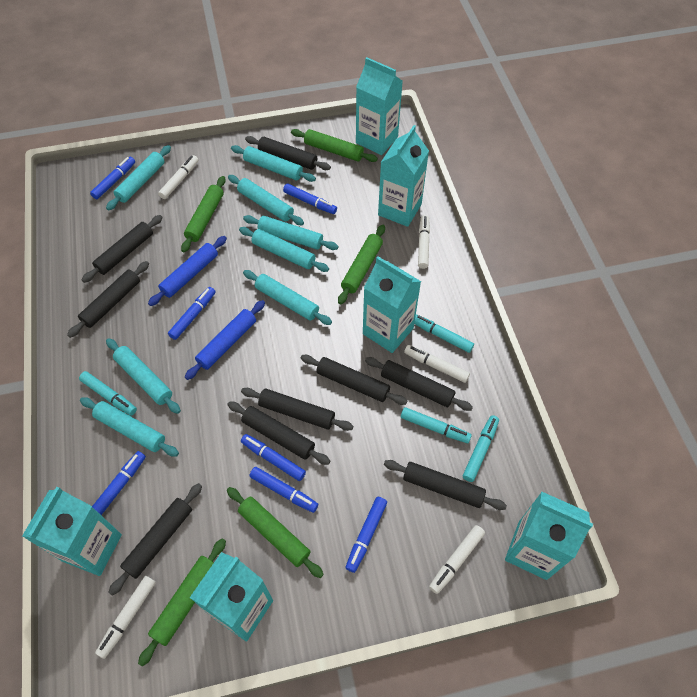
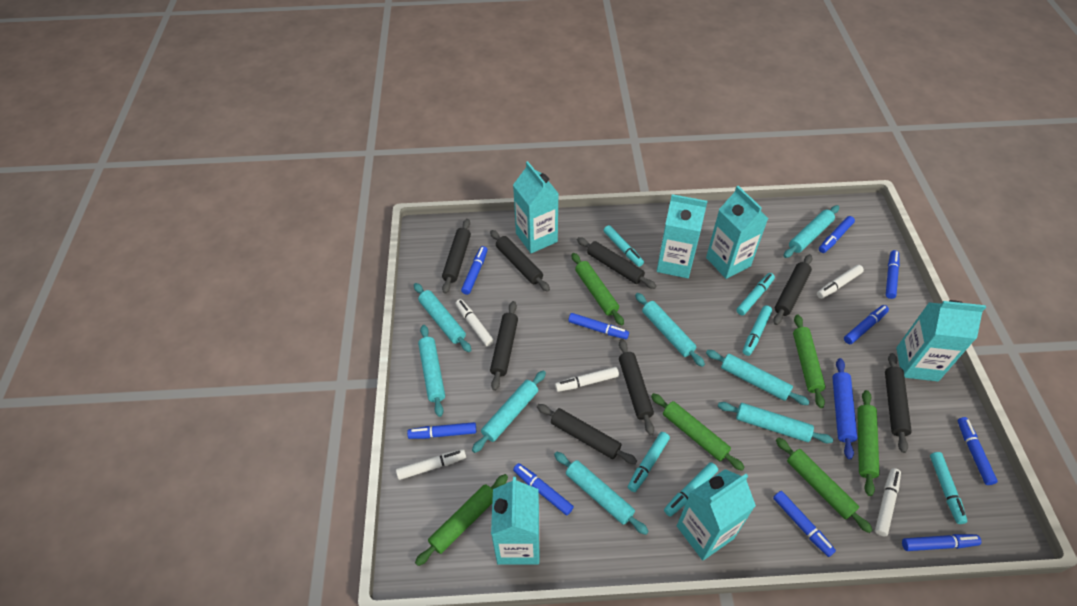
black rolling pin: [67,261,149,338] [82,215,163,283] [108,483,202,596] [227,401,330,465] [241,388,353,431] [245,136,331,170] [301,355,407,405] [365,357,473,411] [384,460,507,510] = 9 -> [442,219,471,293] [490,230,550,292] [490,301,518,391] [537,404,637,464] [577,237,656,289] [619,339,654,435] [773,254,812,325] [885,353,912,453] = 8
blue marker: [90,157,135,199] [92,451,146,515] [168,287,216,340] [241,434,306,481] [249,467,318,513] [283,184,337,214] [345,497,387,573] = 7 -> [407,422,476,439] [461,246,488,295] [513,463,574,515] [568,313,629,339] [773,491,836,557] [819,216,855,253] [844,305,889,344] [886,250,900,299] [902,534,981,551] [958,417,998,485] = 10
blue rolling pin: [148,236,227,306] [185,300,265,380] = 2 -> [832,358,858,459] = 1
green rolling pin: [138,538,226,666] [181,176,226,252] [227,487,324,578] [291,129,378,162] [338,225,385,304] = 5 -> [415,474,508,566] [572,253,624,325] [651,393,745,471] [776,437,872,533] [793,314,826,408] [857,390,880,496] = 6
turquoise marker: [79,371,137,416] [401,407,472,443] [414,314,474,353] [463,415,499,482] = 4 -> [603,225,644,267] [628,432,670,492] [664,462,718,517] [736,273,775,316] [743,305,772,356] [930,452,967,524] = 6

